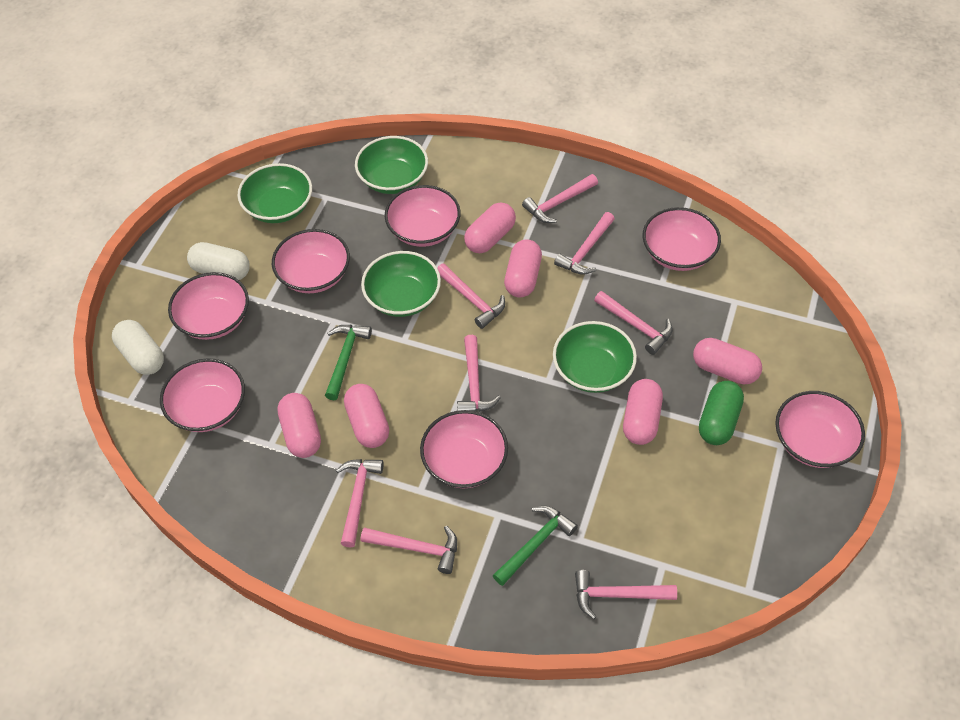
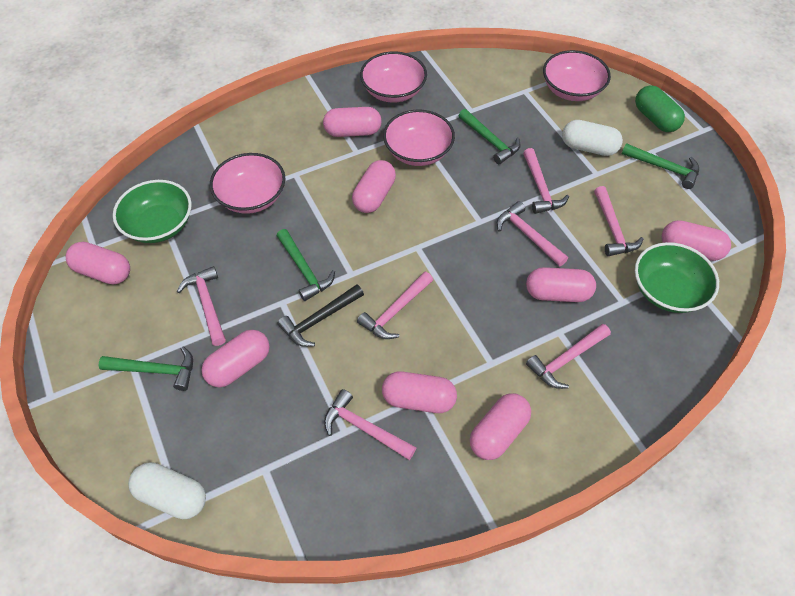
black hammer: none = 0 -> [277,284,364,347] = 1
green bowl: [237,163,312,223] [355,136,428,194] [361,251,441,317] [553,321,637,393] = 4 -> [113,180,192,243] [635,242,719,313] = 2
green hammer: [325,325,372,400] [493,506,578,586] = 2 -> [99,347,193,391] [277,229,335,301] [459,109,521,164] [622,143,699,189] = 4
pink bowl: [160,358,245,432] [168,272,249,340] [272,229,350,293] [384,185,461,247] [420,410,508,488] [643,207,721,271] [775,391,865,468] = 7 -> [210,153,285,214] [360,51,427,103] [383,109,455,166] [543,50,611,101] = 4
pink capsule: [277,393,321,458] [344,384,389,448] [464,202,516,253] [504,239,542,298] [623,379,663,445] [693,338,762,384] = 6 -> [65,242,130,284] [202,330,270,388] [323,107,382,137] [352,160,396,213] [382,371,457,413] [470,393,531,460] [526,267,596,302] [662,220,731,261] = 8
pink hammer: [336,459,384,547] [361,526,457,574] [437,263,505,329] [457,335,501,412] [522,174,598,223] [554,212,615,275] [575,570,677,619] [594,291,673,355] = 8 -> [177,266,226,346] [324,389,416,460] [357,271,433,339] [497,201,568,266] [523,148,569,214] [526,324,611,389] [594,186,644,256] = 7

